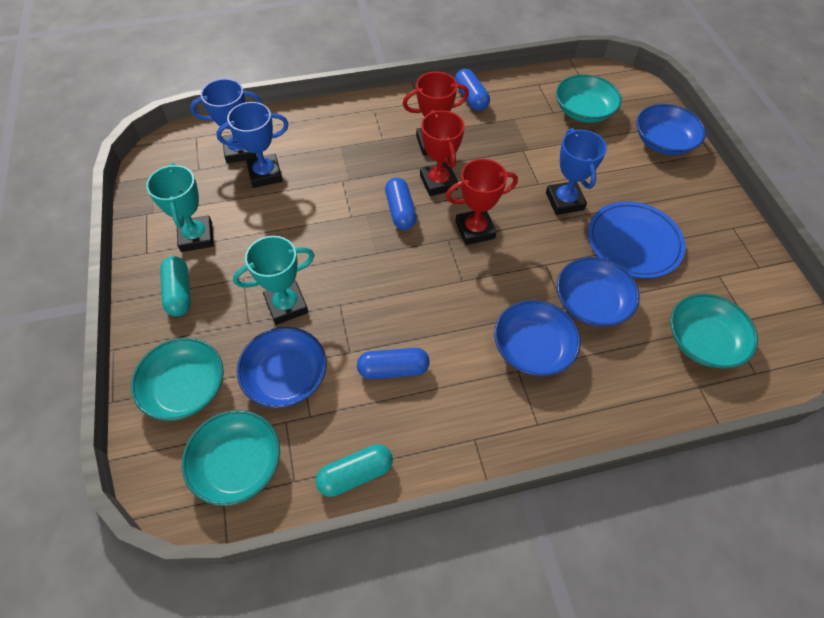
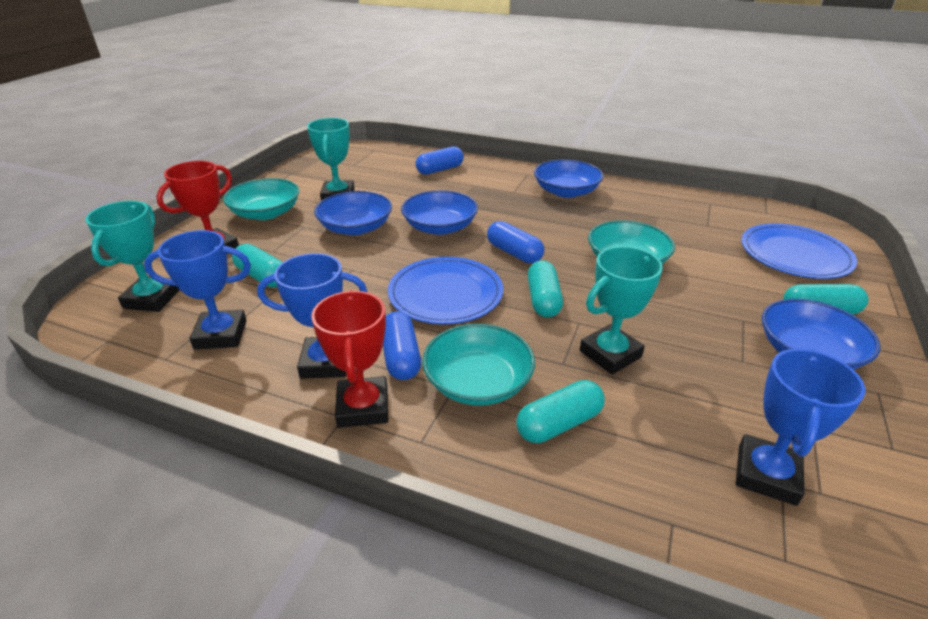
blue plate: [588,201,686,278] = 1 -> [388,257,503,324] [741,223,857,279] = 2
red trophy: [403,71,469,156] [420,110,465,196] [446,159,518,245] = 3 -> [156,161,239,254] [311,290,389,428] = 2
turquoise bowl: [131,338,224,421] [182,410,280,506] [556,74,622,123] [670,294,758,369] = 4 -> [223,178,299,220] [422,324,535,406] [588,220,675,264] = 3
turquoise capsule: [160,256,191,316] [316,444,393,497] = 2 -> [232,244,283,287] [516,380,605,443] [528,260,563,318] [783,284,869,314] = 4
turquoise trophy: [146,163,214,252] [233,236,315,325] = 2 -> [85,201,180,312] [307,118,355,201] [580,246,663,375] = 3

